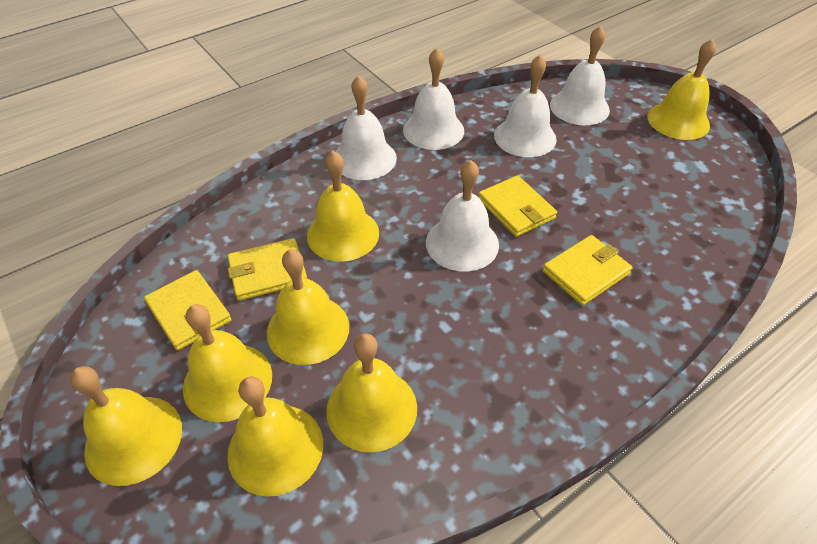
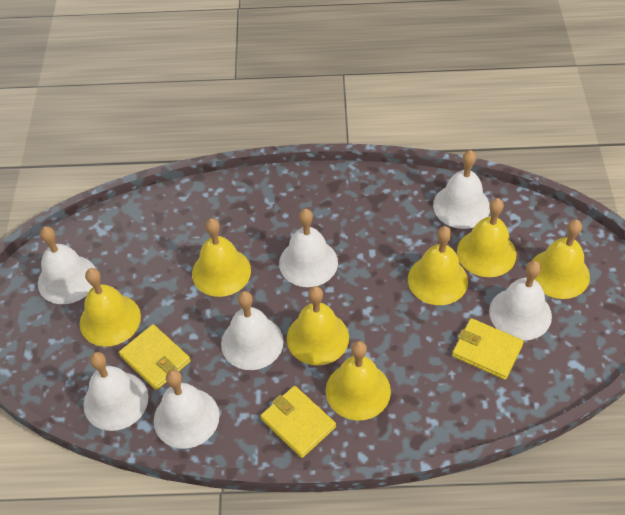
white bell: [335,75,397,180] [403,48,464,150] [426,160,499,272] [494,54,557,157] [550,26,610,125] = 5 -> [38,226,96,304] [83,352,148,431] [154,370,219,449] [221,291,284,370] [279,209,338,287] [433,150,490,229] [489,261,552,340] = 7
yellow wallet: [144,270,231,351] [227,238,307,301] [479,175,557,237] [543,235,633,306] = 4 -> [119,324,191,390] [261,386,336,458] [452,318,524,380] = 3

